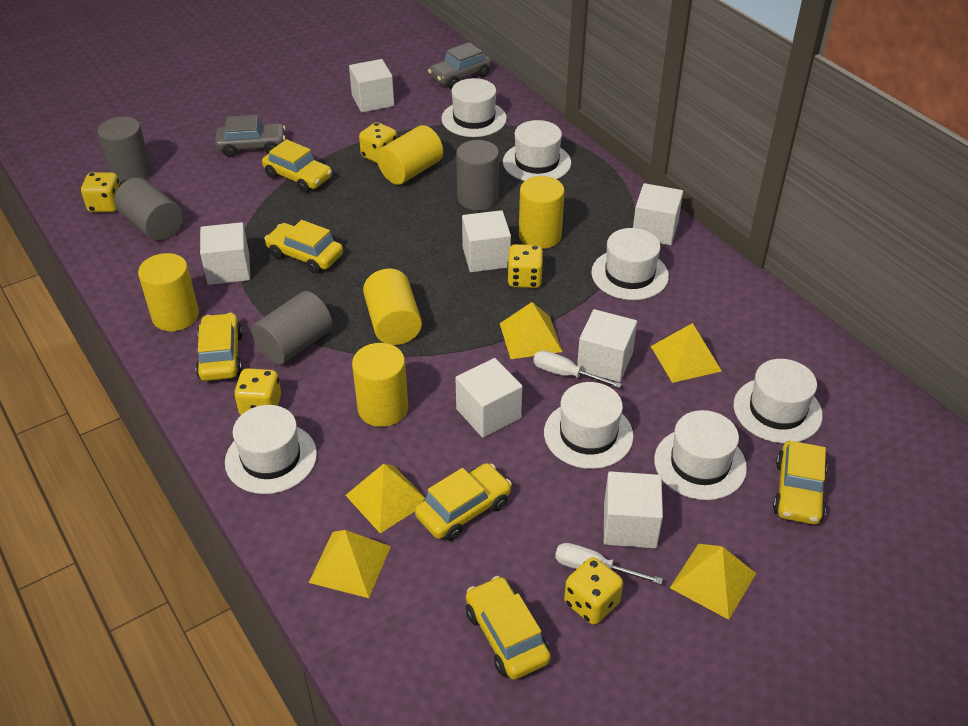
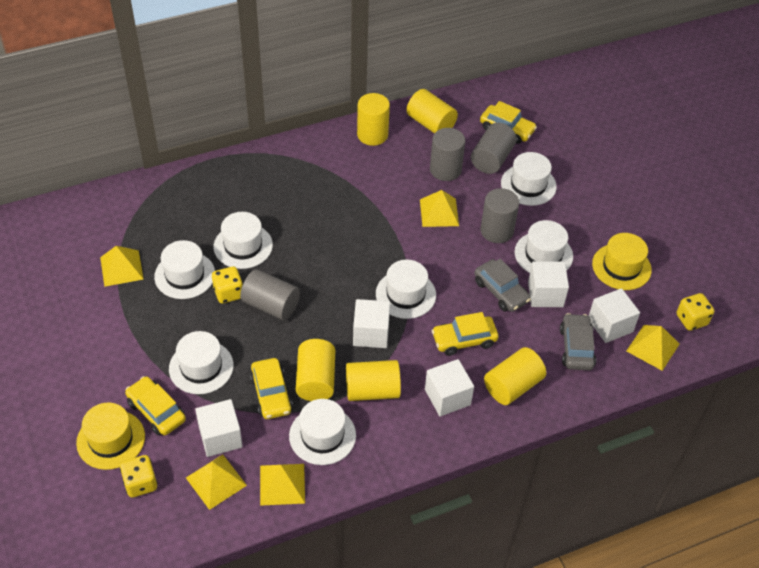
white cube: [200,222,250,285] [349,59,394,113] [455,358,523,438] [462,210,511,272] [577,309,637,382] [604,471,663,548] [633,183,683,245] = 7 -> [195,399,243,457] [353,299,390,348] [425,359,474,416] [528,261,569,307] [589,288,640,343] = 5
white screwdriver: [533,350,622,388] [555,543,663,584] = 2 -> none = 0
yellow car: [196,313,243,381] [262,139,332,193] [264,220,343,273] [415,463,512,541] [466,576,551,680] [773,441,827,525] = 6 -> [125,376,186,435] [250,358,293,419] [432,312,499,356] [480,101,537,144] = 4
yellow dice: [81,172,120,212] [234,368,281,415] [359,122,397,163] [507,244,544,288] [564,557,623,625] = 5 -> [120,455,158,498] [212,266,243,304] [677,293,714,331] = 3
yellow hat: none = 0 -> [76,403,145,470] [592,233,652,290] = 2

